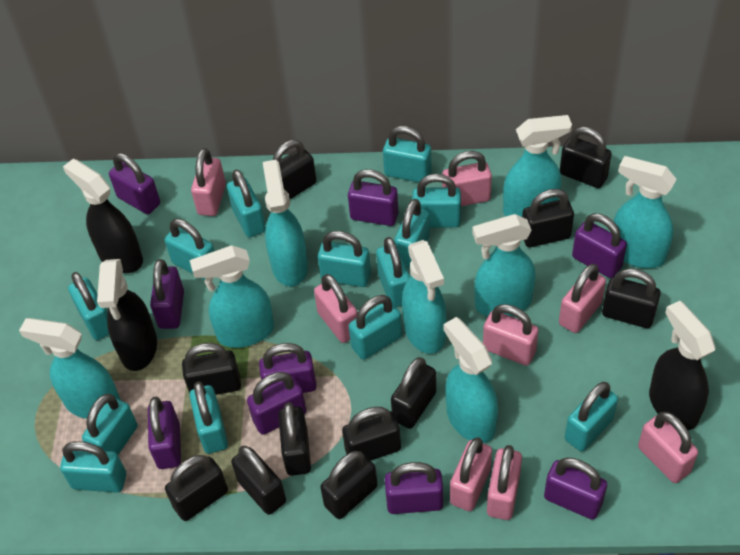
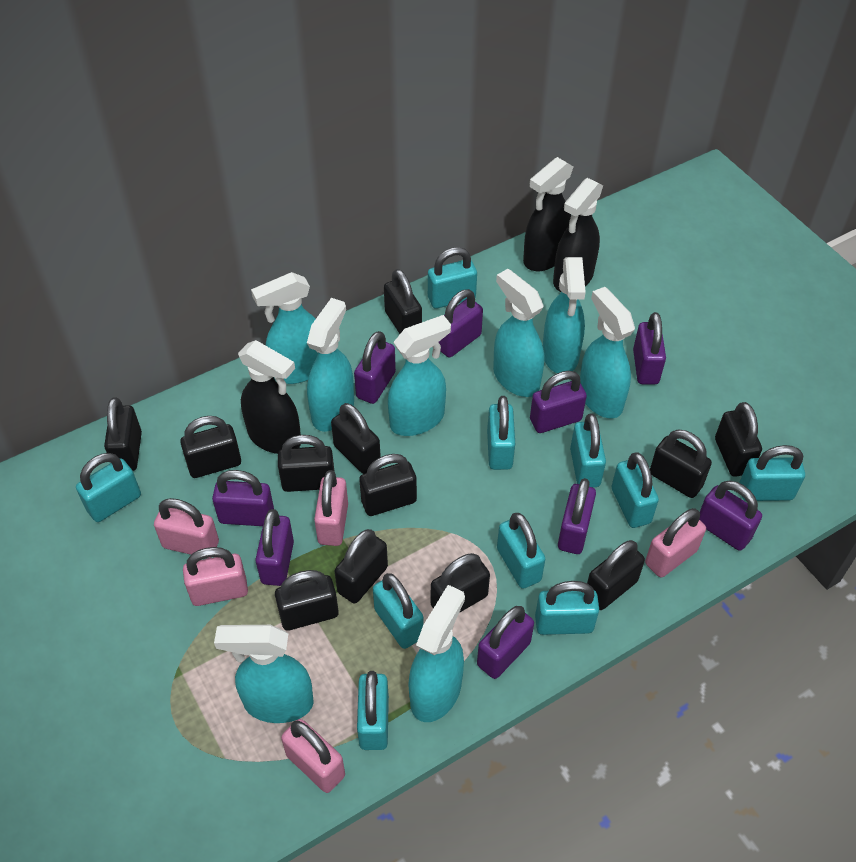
black padlock: [165,455,228,521] [182,343,241,395] [231,446,286,515] [273,140,316,199] [278,402,311,476] [320,451,377,519] [342,407,401,461] [391,357,436,429] [522,189,574,247] [560,127,612,188] [602,268,661,328] = 11 -> [104,397,142,471] [180,416,241,478] [275,570,339,631] [278,435,335,492] [331,403,381,474] [335,529,388,603] [359,454,417,516] [384,269,422,334] [431,553,490,613] [587,540,645,610] [650,430,712,498] [715,402,762,477] = 12
pink padlock: [191,148,226,216] [314,274,358,343] [442,151,492,206] [450,437,492,511] [483,304,539,366] [487,445,522,520] [559,263,606,333] [638,412,698,483] = 8 -> [154,498,219,558] [183,547,248,606] [281,719,345,793] [314,470,348,546] [645,508,706,578] = 5
turquoise padlock: [60,441,126,493] [68,272,109,340] [82,394,137,455] [165,219,215,280] [189,381,228,454] [227,170,266,238] [318,231,371,287] [349,295,402,360] [376,237,410,307] [383,126,432,182] [394,199,430,268] [412,174,461,228] [565,382,618,452] = 13 -> [76,453,141,522] [357,671,389,750] [373,573,424,649] [428,247,477,309] [487,396,515,470] [497,513,545,589] [535,581,599,635] [570,413,606,487] [611,452,659,528] [739,445,805,501] = 10

